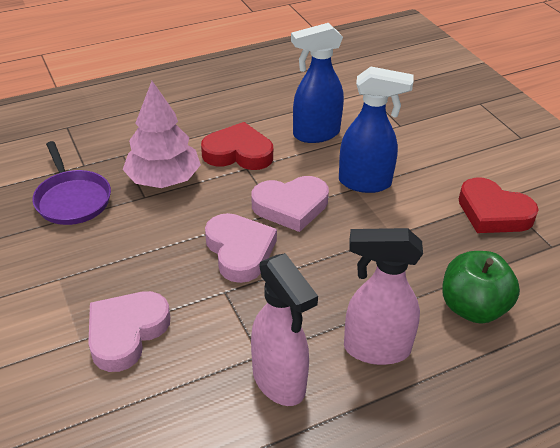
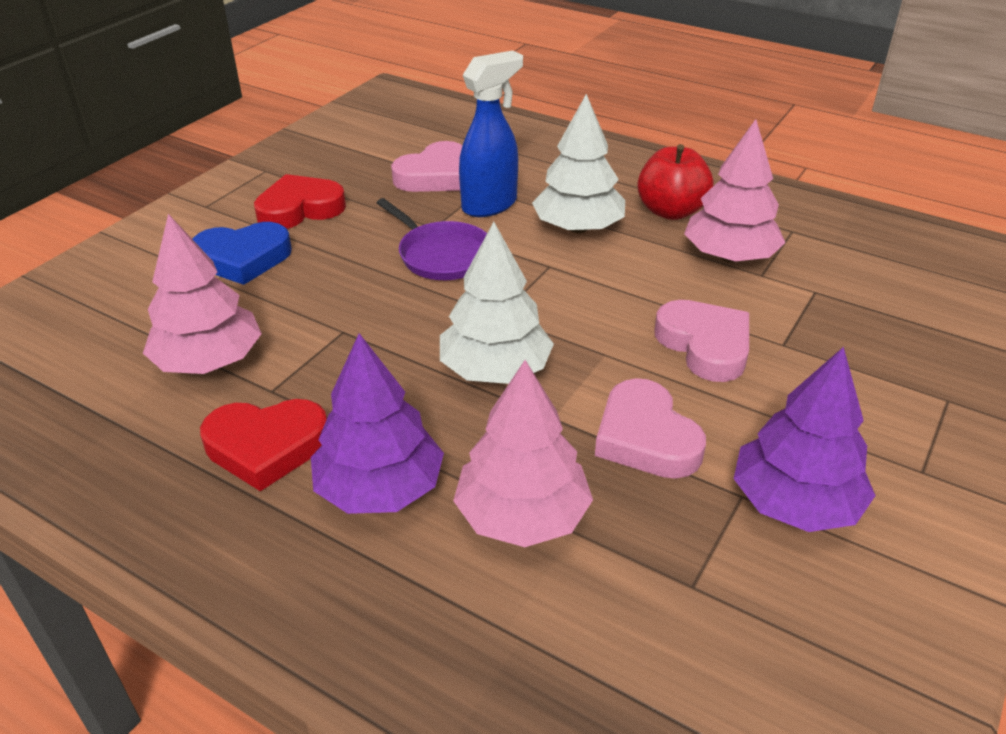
blue heart: none = 0 -> [193,222,292,285] = 1
blue spray bottle: [291,23,344,143] [339,67,414,193] = 2 -> [459,51,523,217] = 1
green apple: [442,251,520,324] = 1 -> none = 0
pink spray bottle: [251,253,318,406] [344,228,423,365] = 2 -> none = 0
pink tree: [123,81,201,188] = 1 -> [143,214,262,374] [453,360,593,547] [684,119,785,262] = 3
purple tree: none = 0 -> [311,333,444,514] [734,347,876,532] = 2
red apple: none = 0 -> [637,144,713,220] = 1
white tree: none = 0 -> [440,222,554,384] [532,94,625,233] = 2

